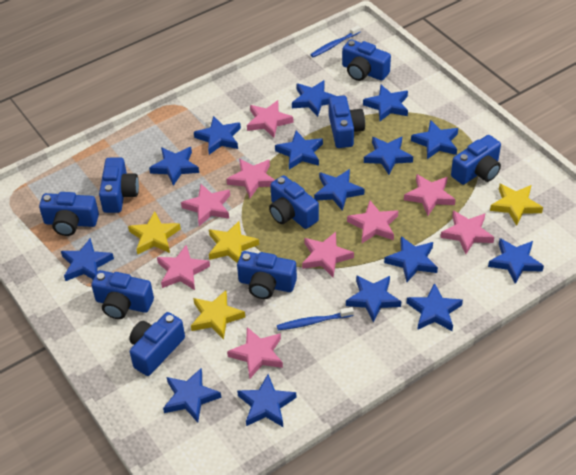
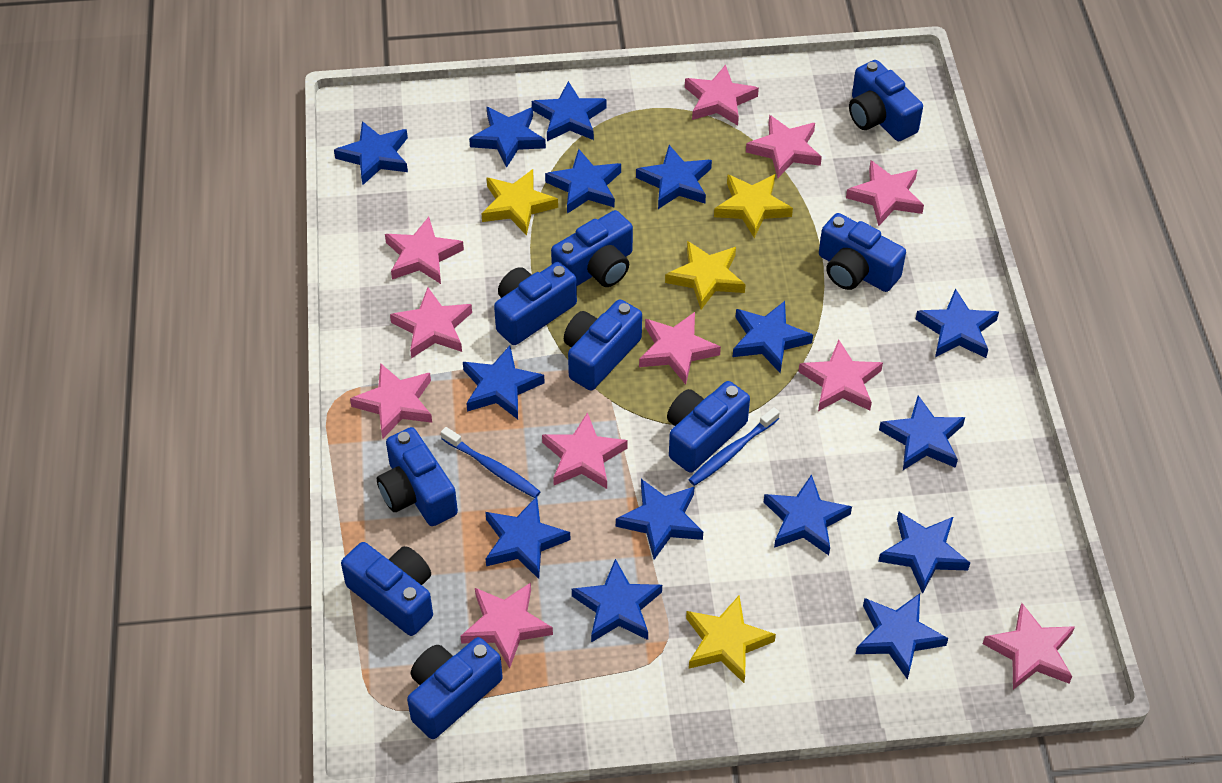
pink star: [157,245,210,290] [181,184,230,226] [227,158,275,198] [227,327,283,379] [247,100,293,138] [302,232,354,277] [347,201,398,243] [404,174,456,216] [440,210,494,254] = 9 -> [350,363,432,439] [385,217,464,284] [390,287,472,358] [460,582,553,668] [542,412,628,489] [639,312,721,384] [685,65,759,126] [746,115,822,178] [798,340,883,411] [846,161,924,226] [983,603,1075,690] = 11

